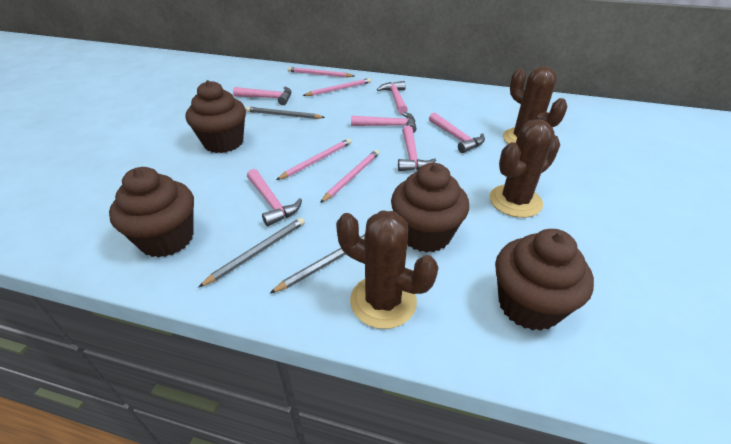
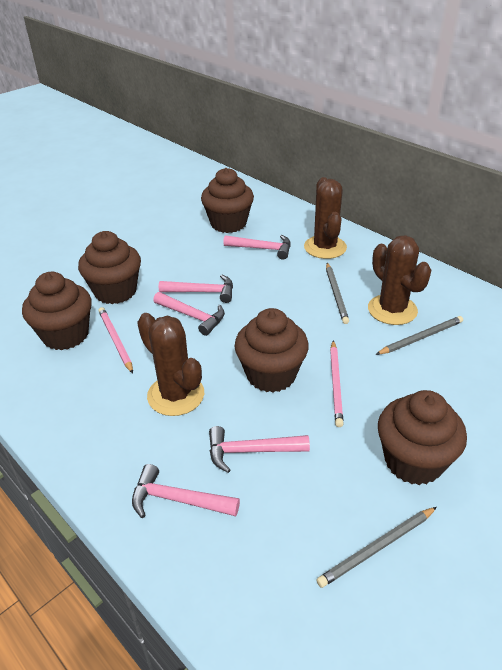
brown cupcake: [109,167,194,257] [186,80,246,153] [391,163,469,253] [495,229,594,331] = 4 -> [22,272,92,350] [78,231,141,304] [201,168,254,233] [234,308,309,392] [378,390,467,485] = 5
pink hammer: [233,87,291,105] [247,169,302,226] [351,112,417,133] [377,81,408,115] [398,126,436,171] [429,112,485,153] = 6 -> [132,464,240,518] [153,292,225,336] [159,275,233,303] [209,426,310,473] [223,235,291,260] = 5
pink pencil: [276,138,351,180] [288,67,354,78] [302,78,371,96] [320,150,379,203] = 4 -> [98,307,133,373] [330,341,344,427] = 2

